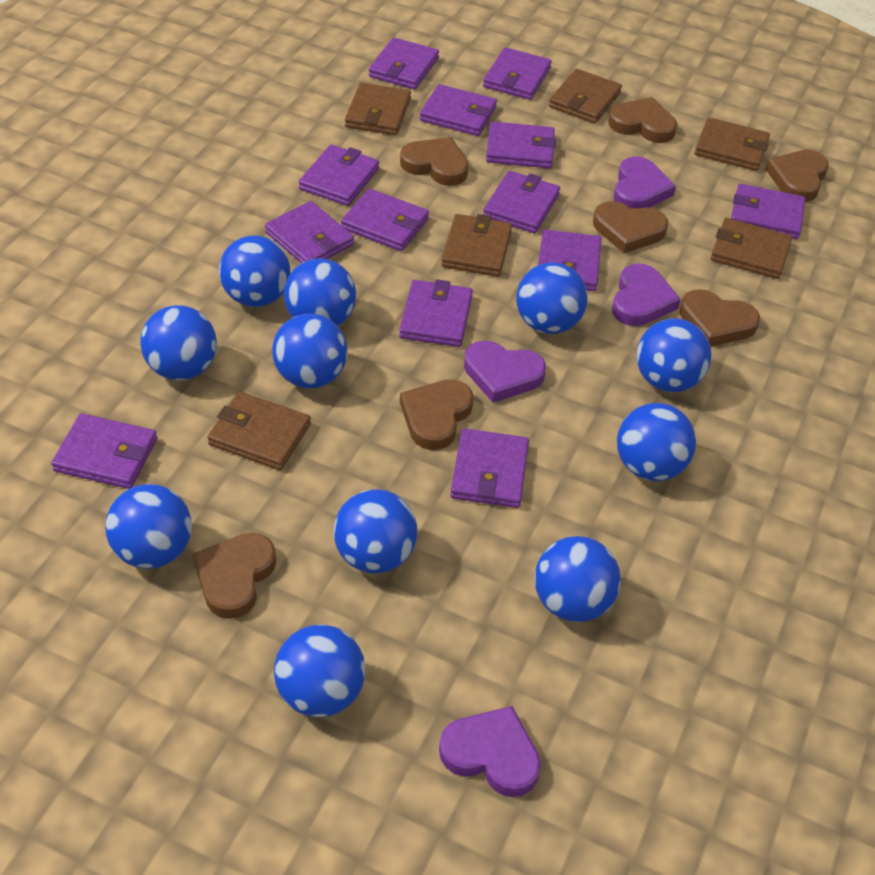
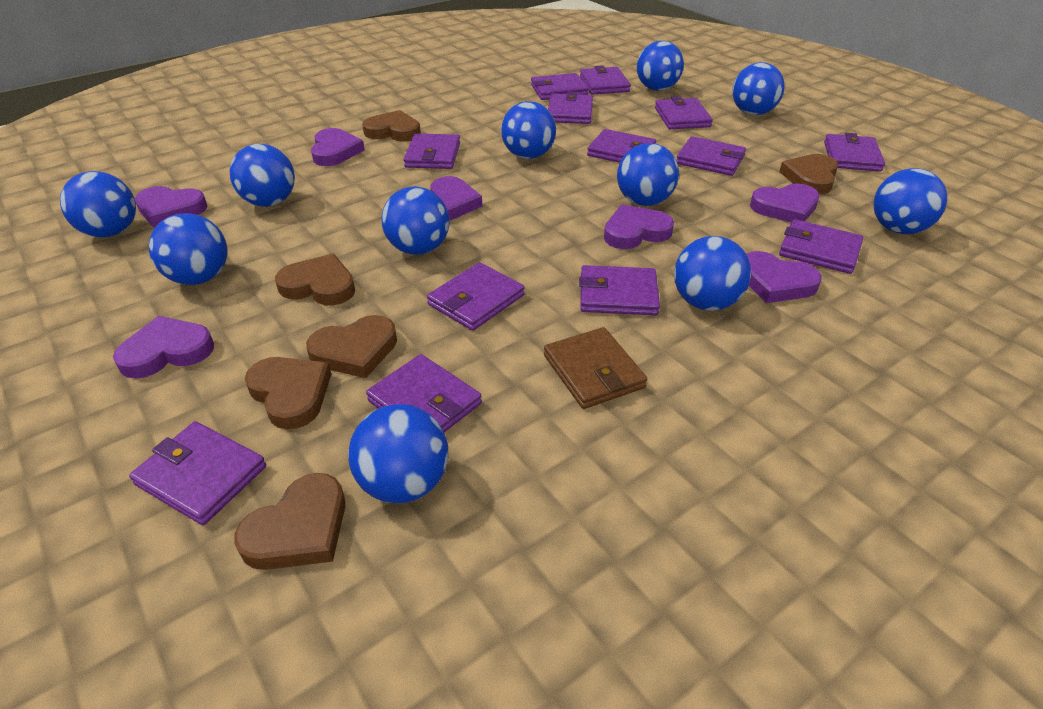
brown heart: [193,533,276,619] [400,137,468,186] [400,380,474,450] [593,201,668,253] [608,97,677,143] [680,289,760,347] [765,150,829,202] = 7 -> [234,473,345,570] [245,357,331,429] [275,254,355,306] [306,315,397,378] [362,110,421,142] [779,154,838,195] = 6
brown wallet: [207,392,311,470] [345,83,411,135] [441,214,512,277] [549,69,622,123] [695,117,770,171] [711,218,792,279] = 6 -> [544,327,647,409] = 1
purple heart: [439,706,541,797] [464,341,546,403] [612,263,681,326] [613,156,676,208] = 4 -> [113,316,214,379] [135,186,208,228] [311,128,365,166] [430,176,482,221] [604,204,674,249] [746,251,821,303] [750,184,820,222] = 7

